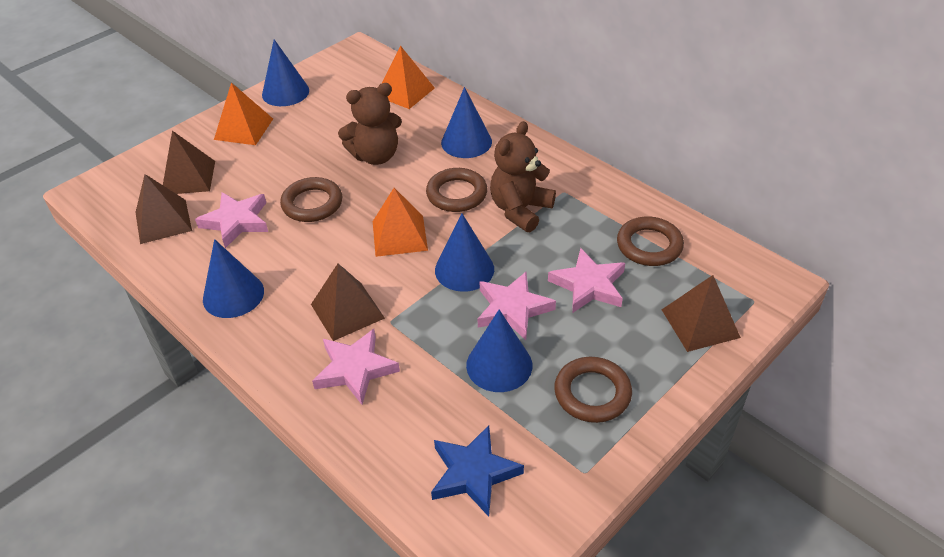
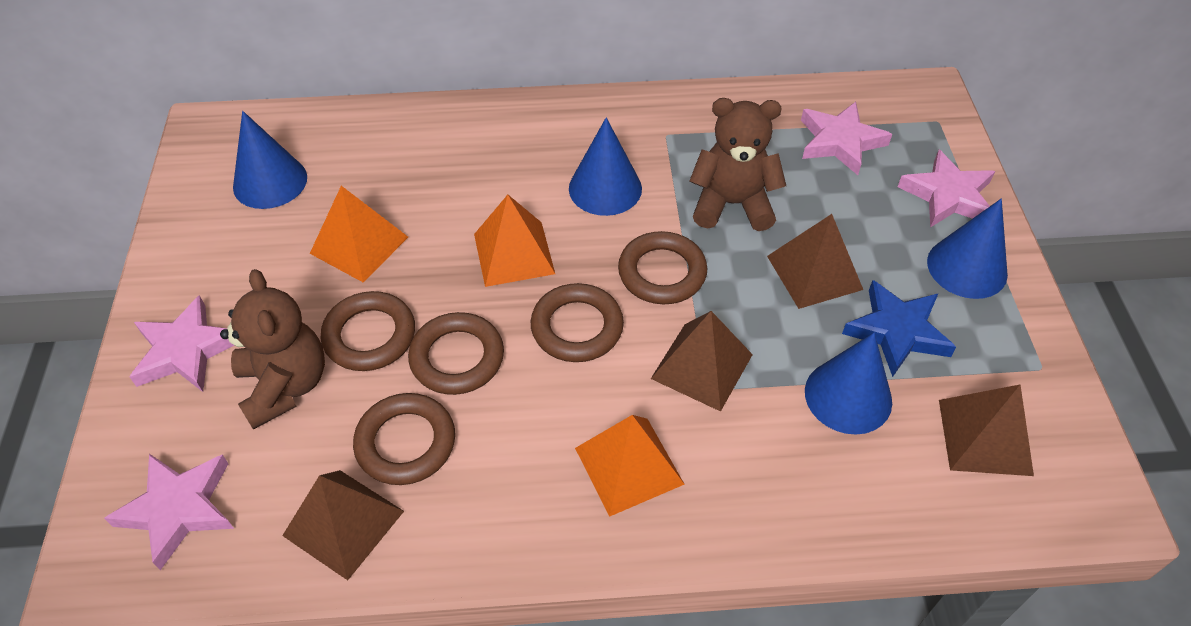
blue cone: [203,239,264,318] [262,39,309,106] [435,214,494,292] [441,87,492,158] [466,310,532,392] = 5 -> [233,111,307,209] [569,117,642,216] [805,332,892,435] [927,199,1008,299] = 4
brown ring: [280,177,343,222] [426,168,487,212] [554,357,632,423] [617,216,684,266] = 4 -> [321,291,415,371] [353,393,455,485] [408,312,504,395] [531,283,624,362] [618,231,707,304] = 5

